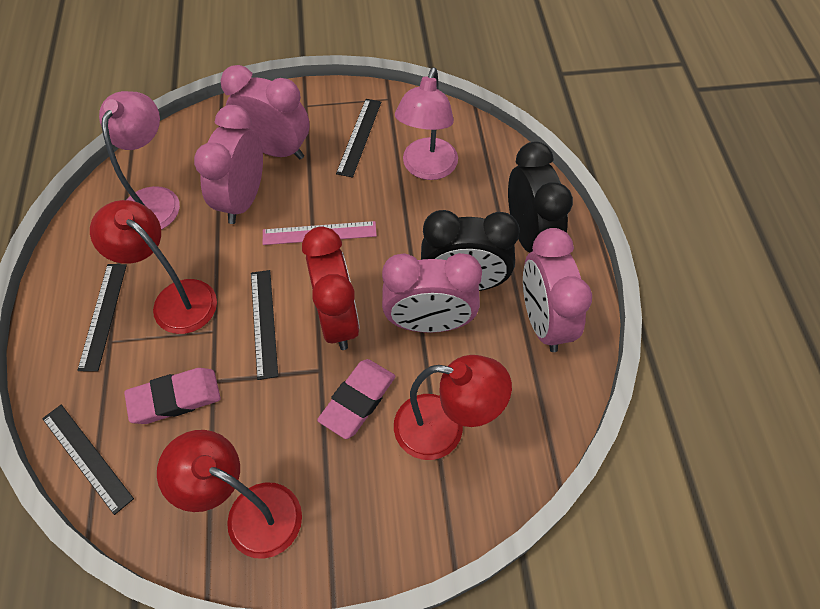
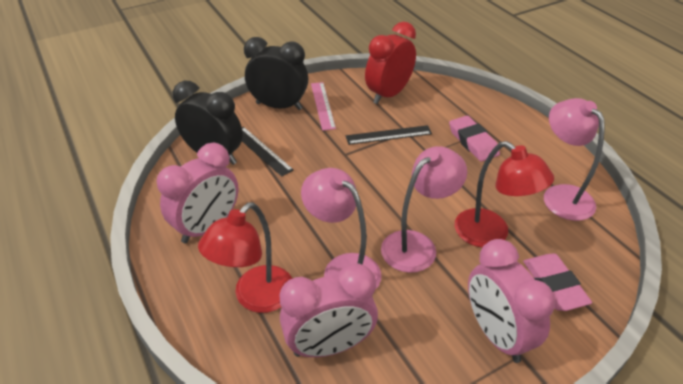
black ruler: [42,405,134,515] [77,264,127,372] [251,270,278,380] [336,99,381,178] = 4 -> [242,127,294,177] [346,125,432,145] = 2
pink clock: [194,105,263,224] [221,65,310,159] [382,253,482,333] [523,228,592,352] = 4 -> [157,143,239,243] [280,264,378,357] [468,239,555,363] = 3
pink lamp: [99,91,180,230] [395,67,458,180] = 2 -> [301,168,381,290] [381,146,467,273] [544,98,605,221] = 3
red lamp: [90,200,217,334] [157,430,302,559] [394,355,512,460] = 3 -> [198,202,293,313] [455,141,554,247] = 2

